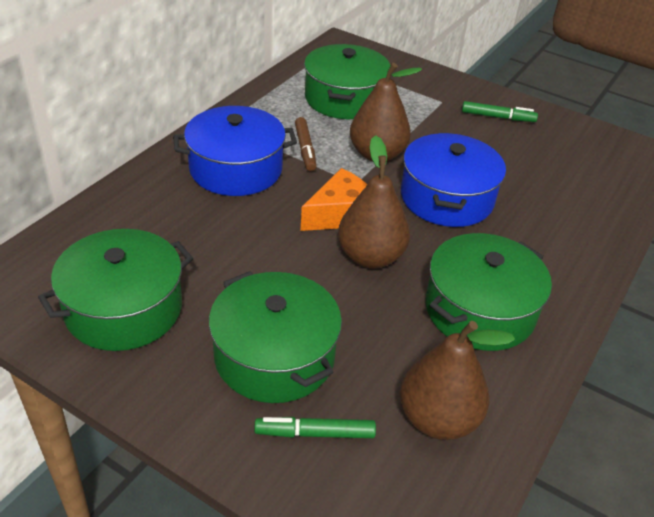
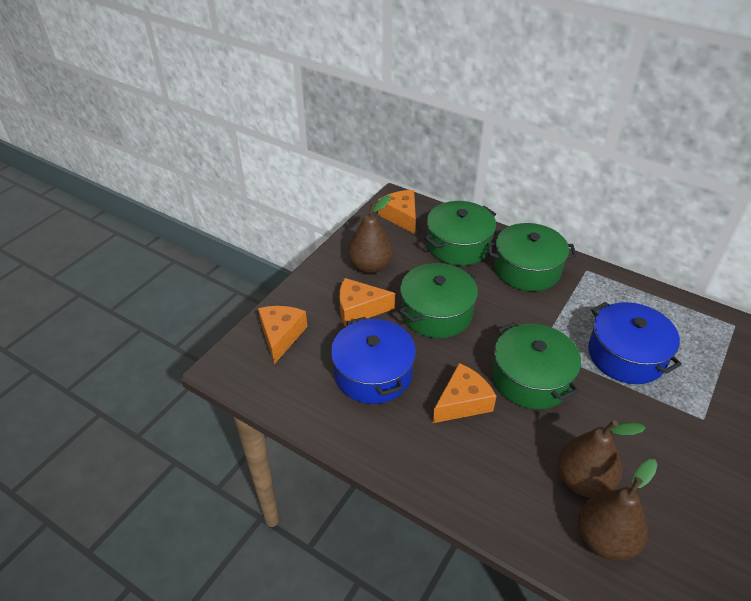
brown marker: [295,117,316,171] = 1 -> none = 0
green marker: [254,417,376,438] [462,101,538,122] = 2 -> none = 0
orange cheese: [300,168,367,231] = 1 -> [258,306,307,364] [339,278,395,326] [378,190,416,234] [433,363,496,423] = 4

